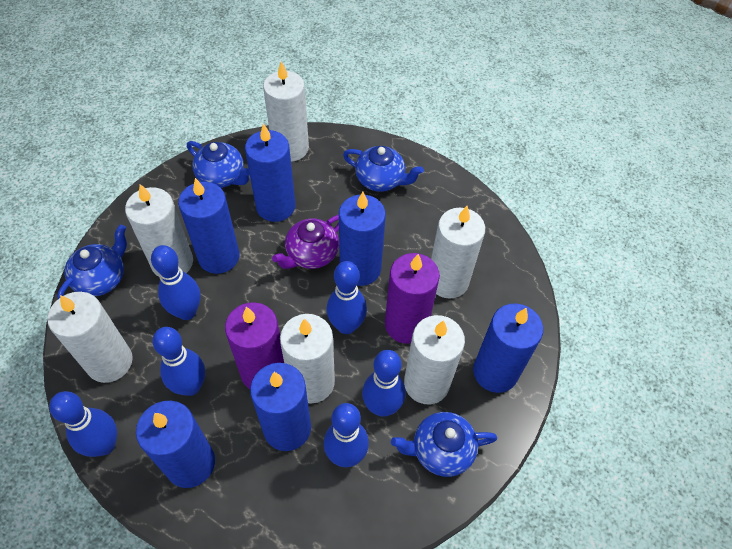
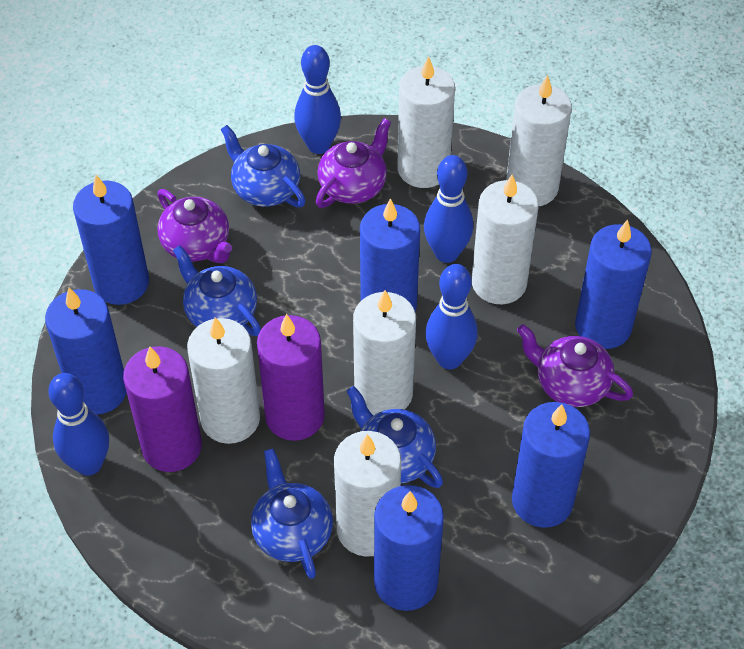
blue bowling pin: [49,391,117,457] [151,245,201,320] [152,327,205,396] [324,403,369,467] [327,261,367,334] [362,350,405,416] = 6 -> [48,373,109,476] [294,45,341,154] [424,155,473,263] [425,264,478,370] = 4
purple teapot: [272,215,339,269] = 1 -> [157,189,232,263] [316,118,391,208] [517,324,633,407] = 3

